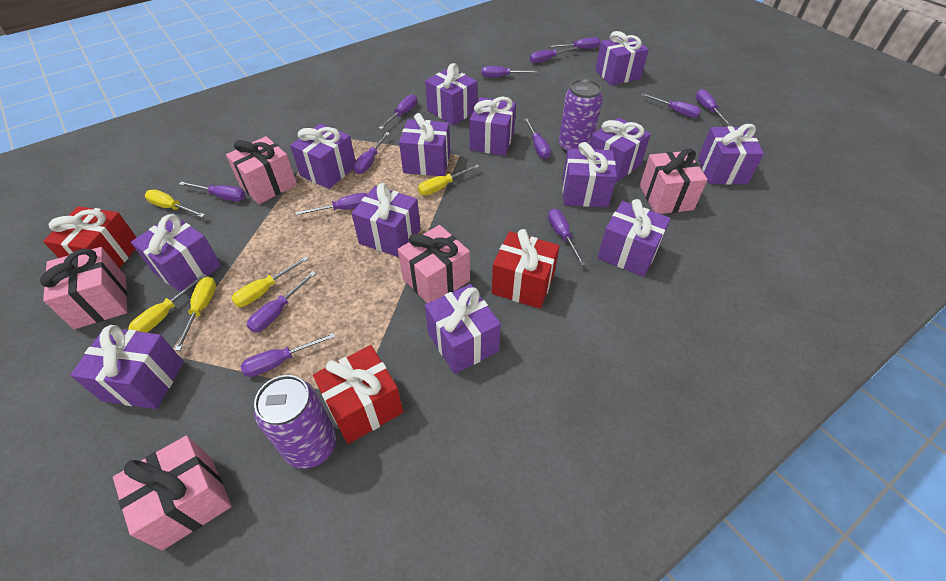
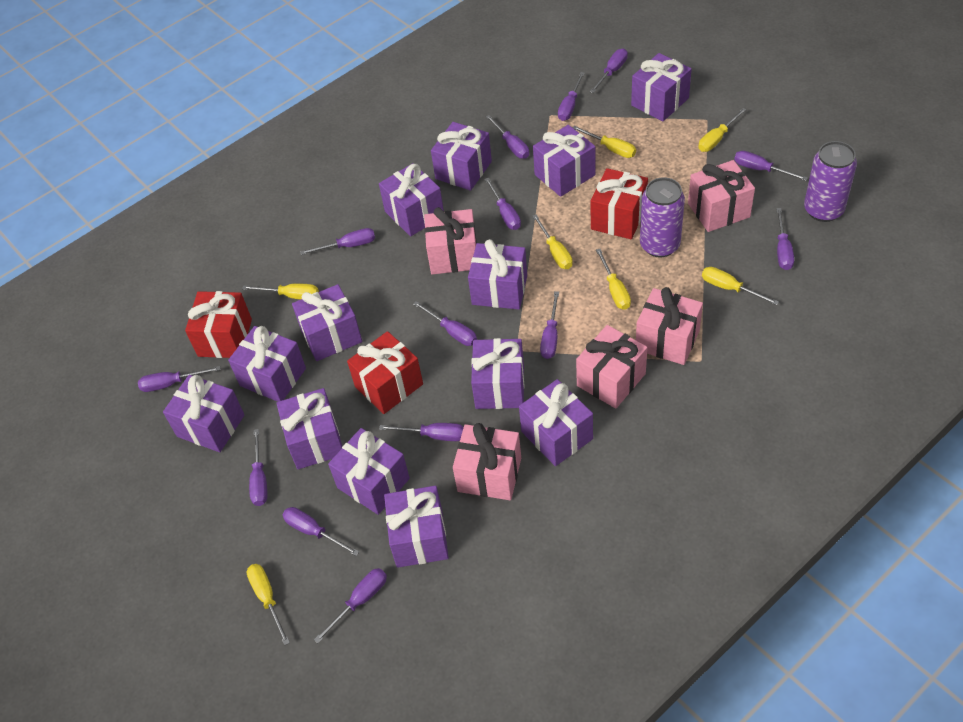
purple screwdriver: [179,182,245,202] [241,333,335,377] [247,271,316,333] [296,193,367,215] [353,132,390,174] [379,94,417,129] [481,66,538,77] [524,118,551,159] [530,47,578,63] [548,37,600,49] [548,209,586,266] [642,93,701,118] [696,89,732,126] = 13 -> [138,366,221,392] [249,429,267,506] [283,507,359,556] [300,228,375,255] [314,568,387,643] [379,423,464,441] [413,301,477,346] [485,178,521,230] [486,115,529,159] [540,291,559,359] [558,72,585,121] [590,49,628,93] [734,151,808,181] [776,208,794,270] = 14
yellow screwdriver: [128,274,207,333] [145,189,205,217] [175,276,216,351] [231,256,308,307] [418,164,480,196] = 5 -> [242,283,319,300] [247,564,290,645] [532,214,573,269] [572,126,636,158] [596,249,631,310] [698,108,747,152] [702,267,779,305] = 7

